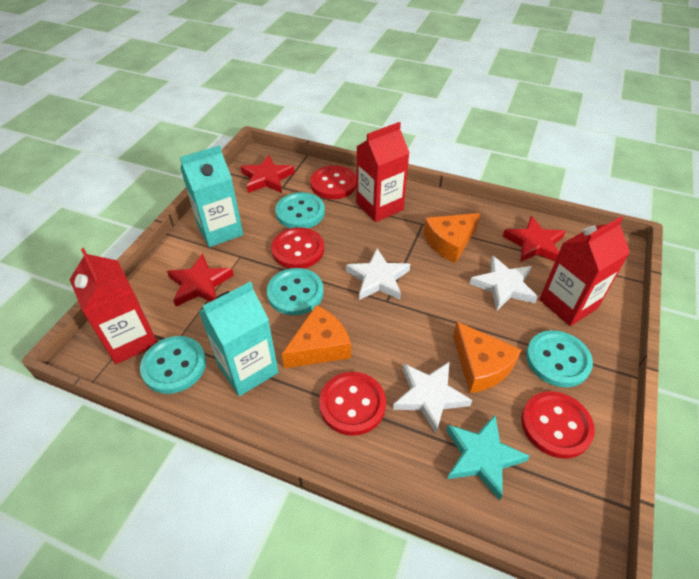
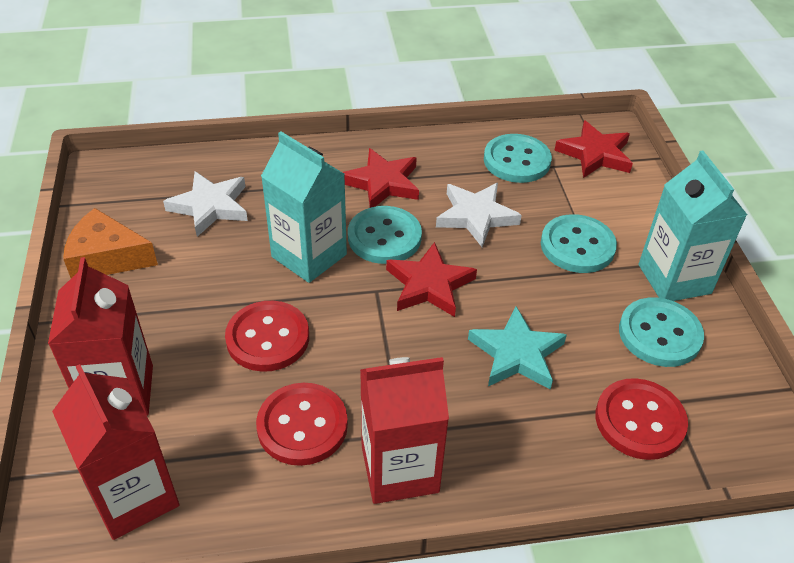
orange cheese: [282,305,351,368] [423,213,481,263] [453,322,521,393] = 3 -> [63,208,158,278] = 1
red button: [271,227,324,269] [310,165,357,199] [319,372,386,436] [521,391,595,458] = 4 -> [225,301,309,372] [256,383,348,466] [595,378,688,460] = 3
white star: [346,248,410,300] [393,361,472,433] [470,255,538,311] = 3 -> [163,171,248,237] [436,183,522,247] = 2

